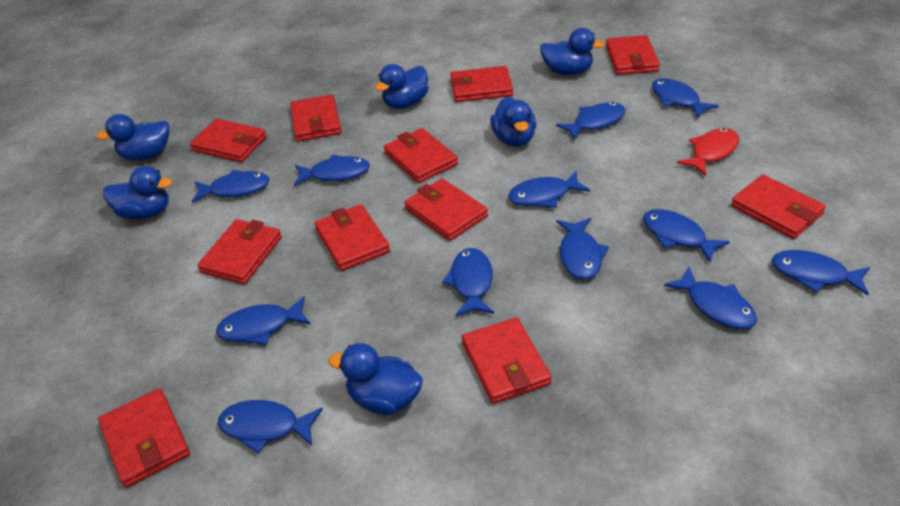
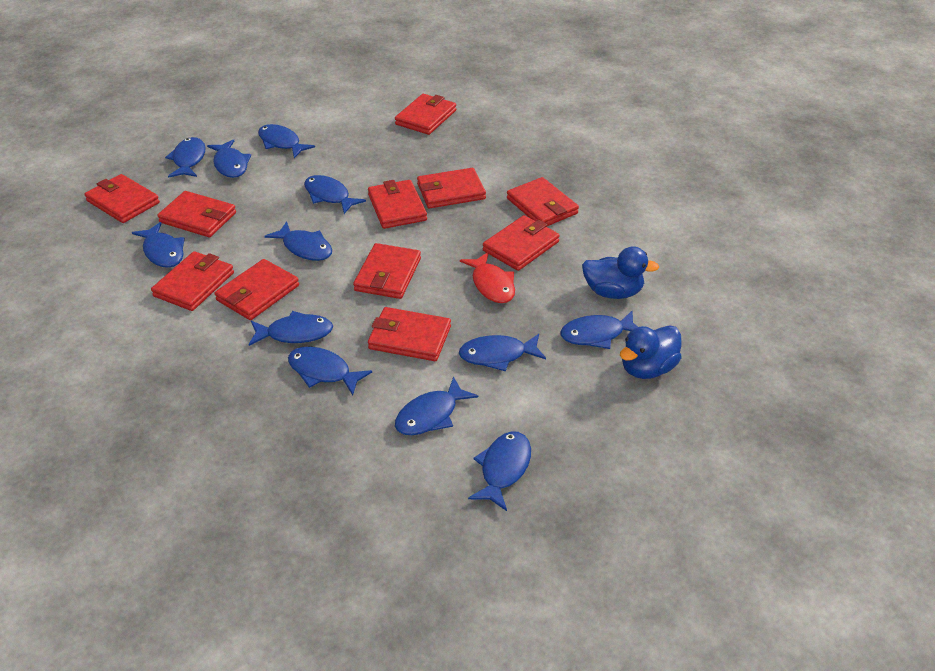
blue duck: [97,114,169,161] [103,166,172,220] [329,343,423,415] [375,64,428,109] [490,97,536,147] [540,28,604,75] = 6 -> [582,246,659,299] [620,325,682,379] = 2

